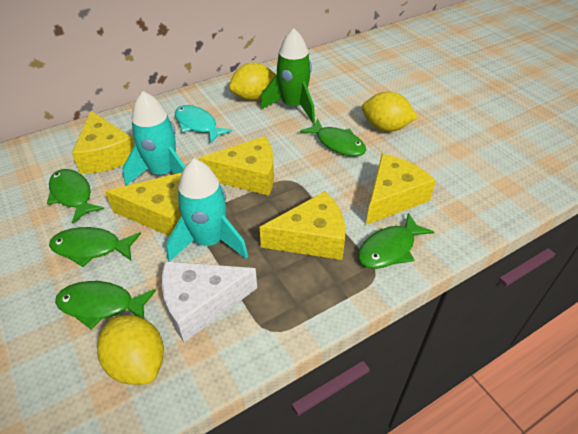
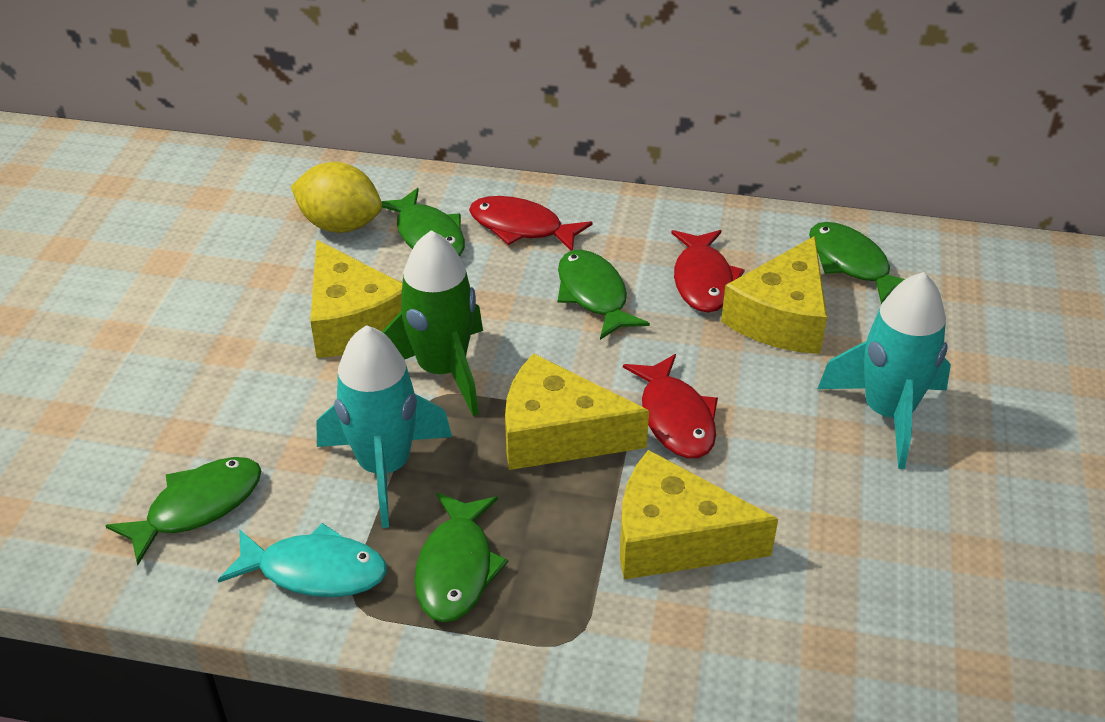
red fish: none = 0 -> [469,196,593,251] [623,354,718,458] [671,230,745,312] = 3
white cheese: [162,261,257,342] = 1 -> none = 0
yellow cheese: [72,111,135,174] [105,173,182,236] [199,136,274,196] [260,191,345,260] [366,154,436,225] = 5 -> [310,240,403,358] [505,353,649,470] [620,450,778,580] [721,236,827,354] = 4
yellow lemon: [97,315,164,385] [229,63,276,100] [362,92,418,132] = 3 -> [291,162,382,233] = 1

